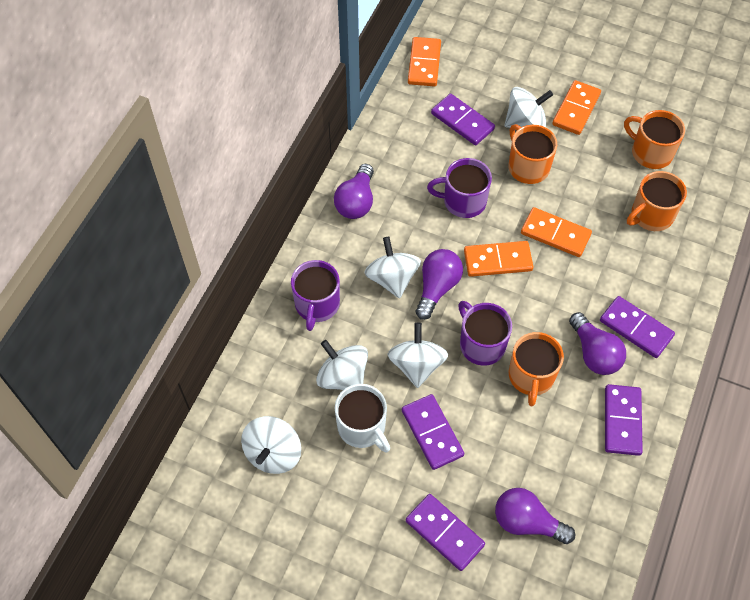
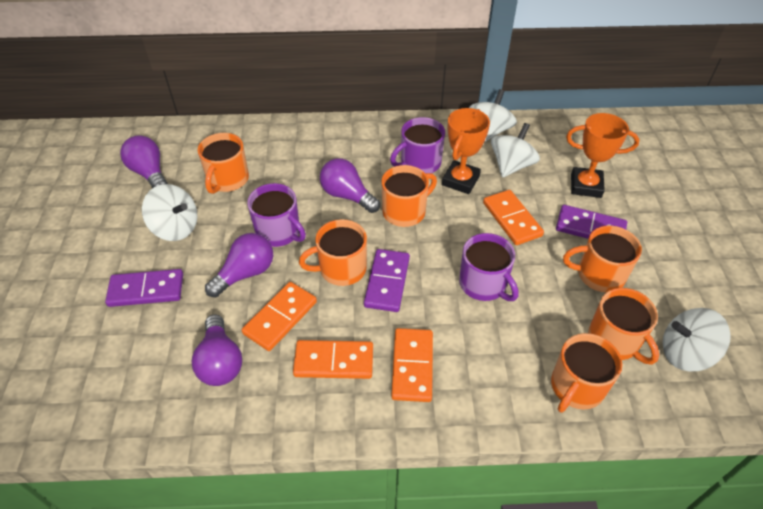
orange mug: [509,124,557,184] [509,332,564,406] [624,110,685,169] [627,171,687,231] = 4 -> [198,133,249,194] [299,219,367,286] [381,165,437,227] [551,333,623,413] [563,226,642,293] [588,288,659,365] = 6
orange trophy: none = 0 -> [442,108,490,194] [566,113,639,198] = 2
purple domino: [402,394,464,470] [406,494,485,571] [431,94,495,145] [600,296,675,358] [605,384,643,456] = 5 -> [105,269,183,307] [364,249,410,312] [556,205,627,239] = 3
white mug: [335,384,390,453] = 1 -> none = 0
white spinning top: [241,416,301,474] [316,340,368,390] [364,237,421,298] [387,323,448,388] [504,87,553,128] = 5 -> [142,184,197,241] [469,89,517,142] [491,123,540,178] [663,308,731,371] = 4

